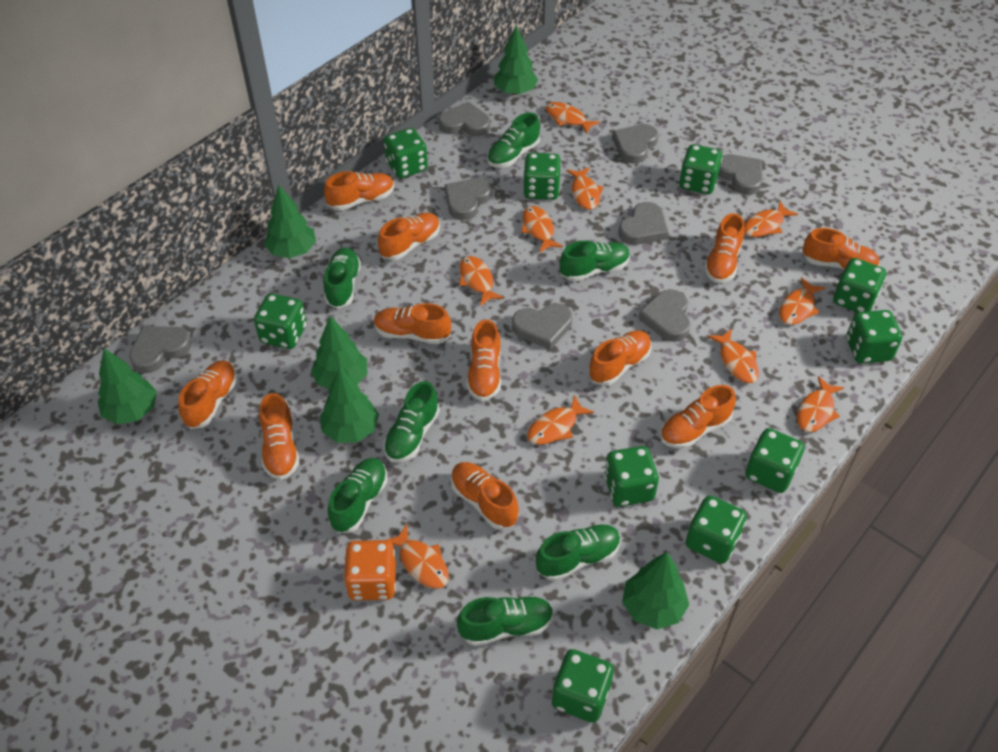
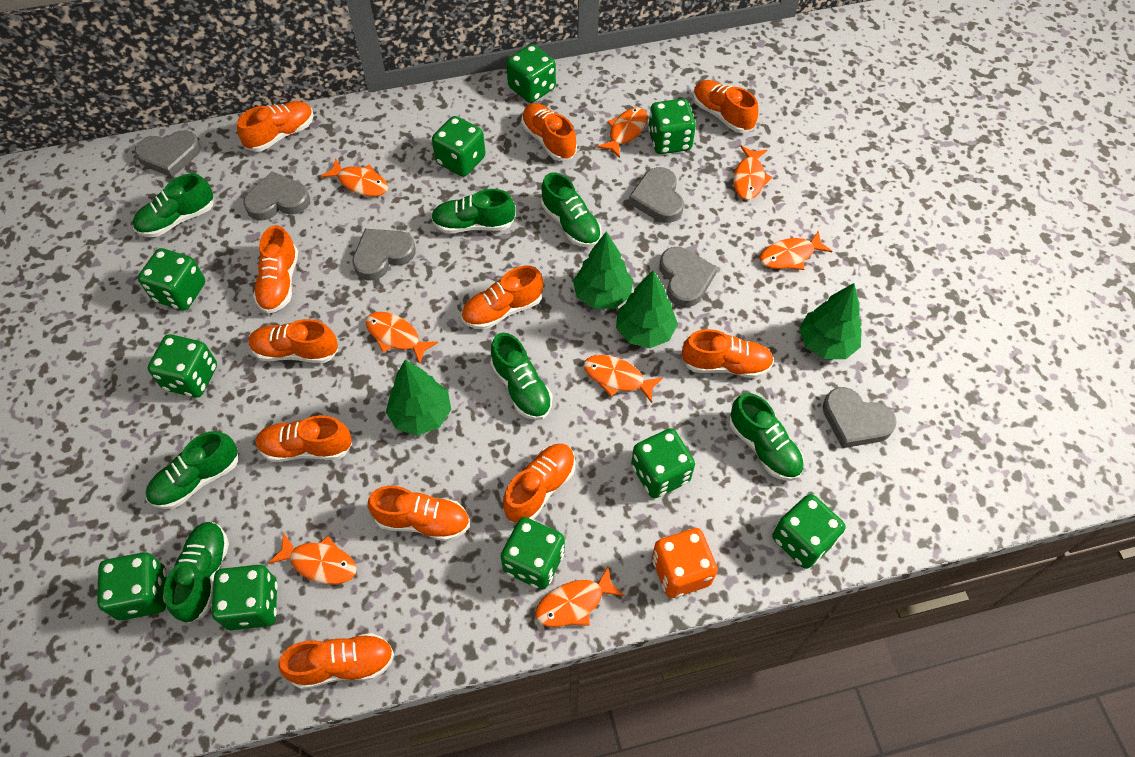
green tree: [98,348,157,424] [264,185,316,258] [311,316,367,389] [320,367,379,443] [494,25,538,95] [622,552,689,629] = 6 -> [386,360,451,436] [573,232,633,309] [616,270,678,348] [799,283,862,359] = 4
grey heart: [129,326,191,373] [439,102,490,136] [445,178,492,220] [512,303,572,349] [612,124,658,164] [619,202,669,245] [638,289,691,342] [718,154,763,195] = 8 -> [135,130,201,178] [243,171,310,220] [352,229,416,280] [629,167,684,223] [660,247,718,307] [823,387,897,448] = 6
orange fish: [387,524,449,588] [459,256,504,306] [521,206,563,253] [527,395,594,445] [546,102,600,134] [567,167,604,210] [708,329,759,383] [744,201,798,237] [779,277,825,325] [797,376,844,432] = 10 -> [268,532,357,584] [320,158,388,196] [366,312,438,364] [535,565,625,627] [584,355,663,403] [597,107,648,158] [733,146,772,200] [760,230,833,270] = 8

